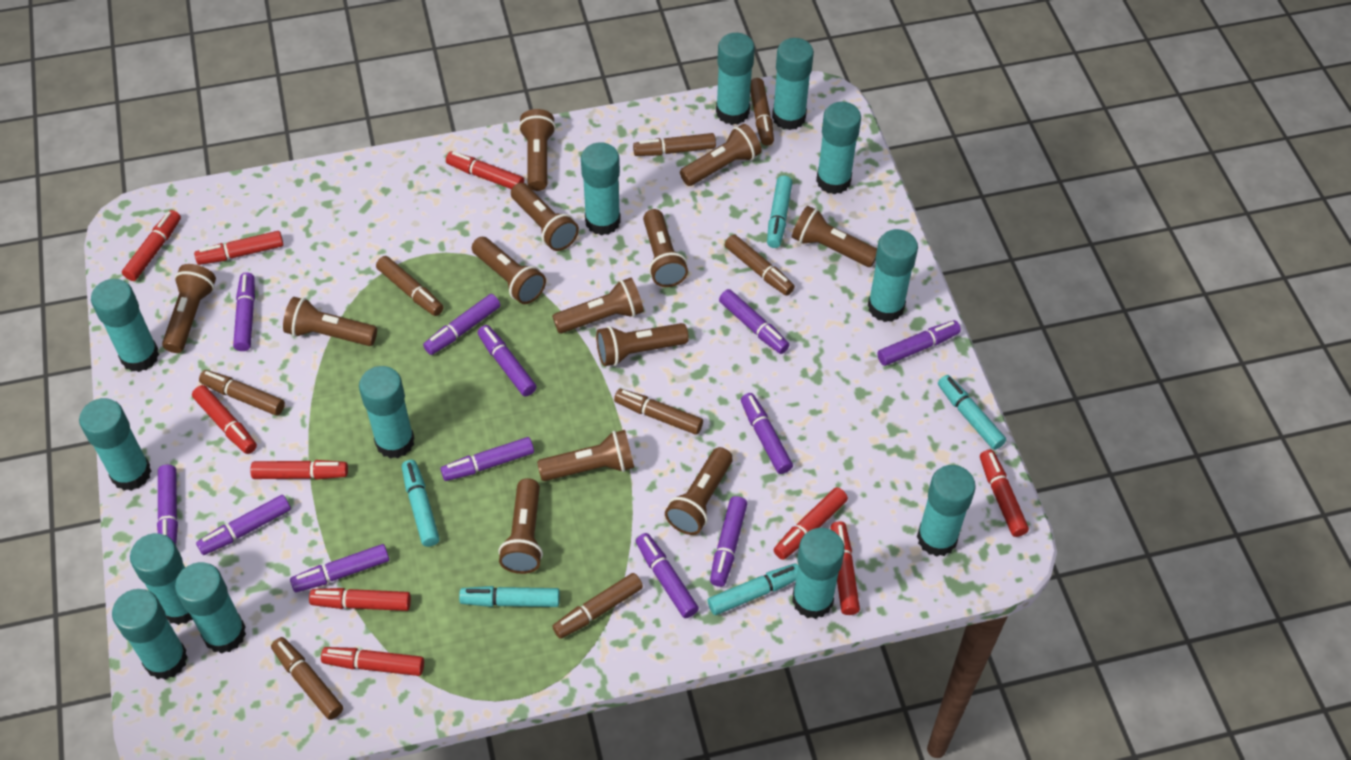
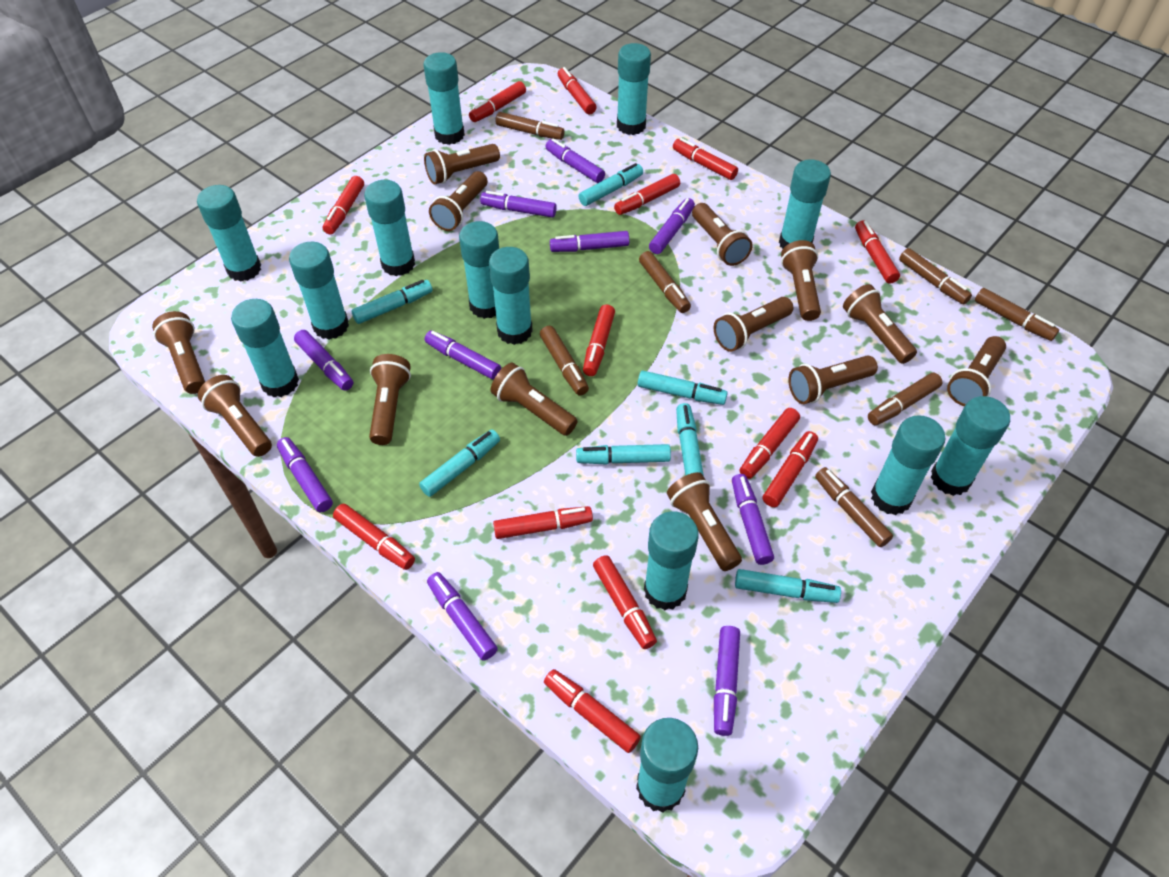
brown marker: [199,370,285,415] [271,637,343,720] [376,256,444,316] [552,573,643,639] [614,389,703,435] [633,133,716,156] [725,234,795,296] [750,78,774,146] = 8 -> [495,112,565,140] [540,326,589,396] [639,251,691,313] [815,467,893,547] [868,372,943,425] [899,248,972,304] [975,288,1059,341] = 7
purple marker: [157,465,178,545] [196,495,291,555] [233,272,255,351] [290,544,389,592] [423,294,500,355] [441,437,534,481] [478,325,537,396] [636,533,699,618] [710,496,747,587] [719,289,789,354] [741,393,793,474] [877,320,961,366] = 12 -> [277,437,333,513] [294,330,353,391] [425,330,501,380] [427,572,498,661] [480,191,557,218] [545,139,605,183] [550,231,629,252] [649,198,695,254] [714,626,740,736] [732,474,774,565] = 10
red marker: [122,210,181,281] [192,385,257,454] [194,231,284,265] [250,460,348,480] [309,588,411,611] [321,647,424,676] [446,151,524,189] [774,487,848,560] [831,521,860,615] [980,450,1029,537] = 10 -> [323,176,364,234] [333,504,415,570] [469,81,526,122] [493,506,593,539] [544,669,641,753] [558,67,597,114] [583,305,615,376] [593,555,657,649] [614,174,680,215] [673,138,738,180] [740,408,800,479] [763,431,818,507] [855,220,900,284] = 13
turquoise marker: [402,460,440,547] [459,586,560,607] [708,563,798,615] [767,176,792,248] [938,375,1006,450] = 5 -> [351,280,433,324] [419,429,500,497] [576,444,671,465] [578,163,643,206] [638,370,728,405] [676,403,704,476] [735,569,841,603] = 7

